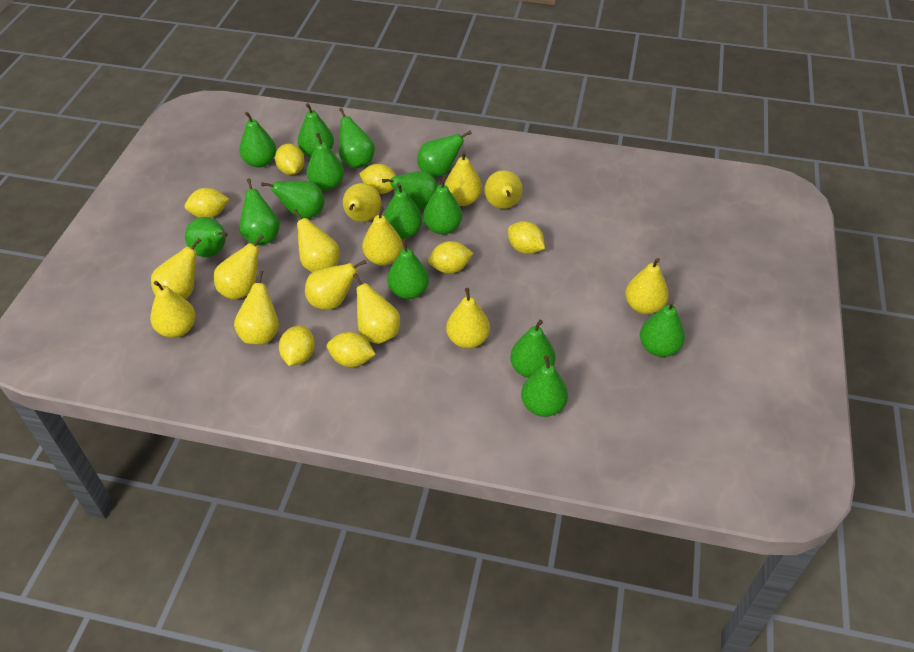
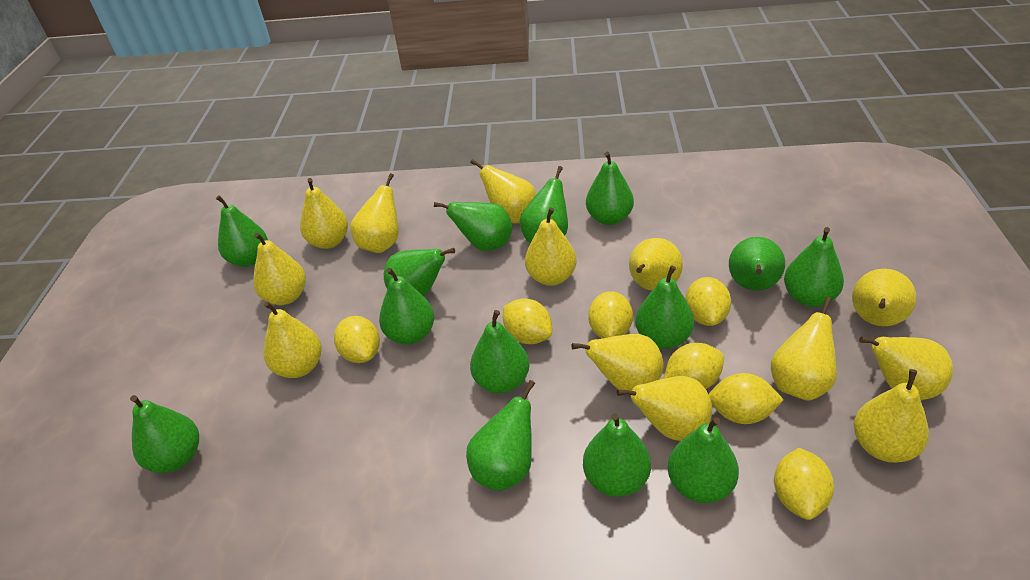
green pear: [185,217,228,257] [239,112,276,168] [239,178,280,245] [261,181,325,219] [298,103,334,157] [307,133,344,190] [339,108,375,168] [382,171,438,209] [384,183,422,239] [387,239,429,299] [417,130,472,177] [423,176,462,234] [510,320,556,378] [521,355,568,417] [640,301,685,357] = 15 -> [130,395,199,473] [216,195,268,267] [379,268,434,345] [384,248,455,297] [434,202,513,251] [466,380,535,491] [470,310,529,393] [520,166,568,243] [583,413,651,497] [586,152,634,225] [636,266,694,349] [668,417,739,503] [729,237,785,291] [784,227,844,307] = 14

